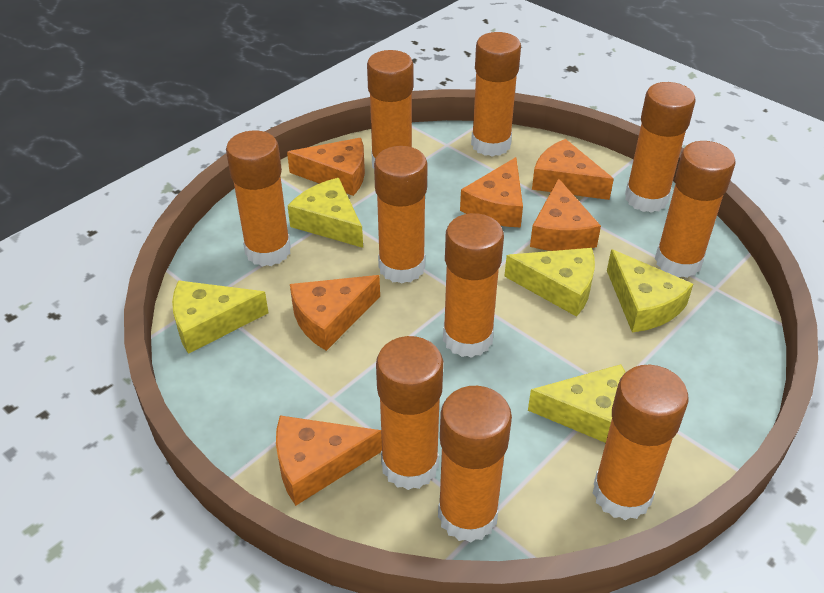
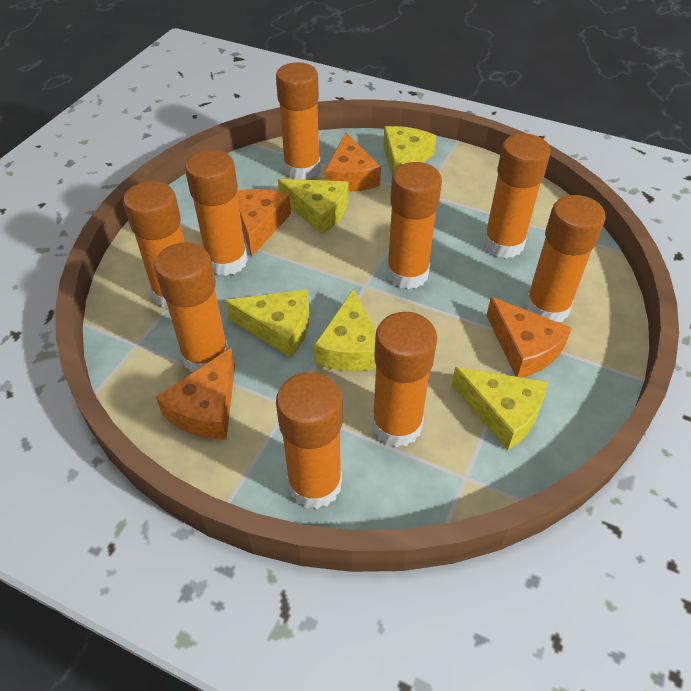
orange cheese: [276,415,382,506] [287,138,365,196] [290,275,380,351] [460,157,523,228] [530,178,601,251] [532,139,614,200] = 6 -> [156,348,235,440] [237,189,291,256] [325,133,381,192] [486,297,572,377] = 4
orange glue stick: [226,131,291,267] [367,50,413,168] [374,146,428,284] [376,336,443,490] [438,386,512,543] [443,213,504,358] [471,32,521,157] [593,365,689,520] [625,82,695,213] [655,141,736,278] = 10 -> [123,181,185,308] [154,242,229,372] [185,150,248,276] [276,62,321,180] [276,372,342,509] [372,312,437,447] [386,162,442,289] [483,133,550,258] [525,195,606,322] = 9

